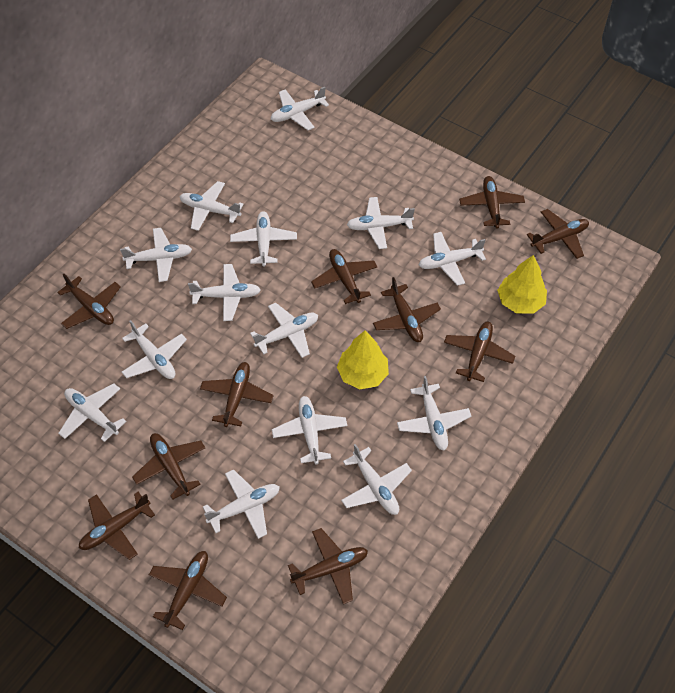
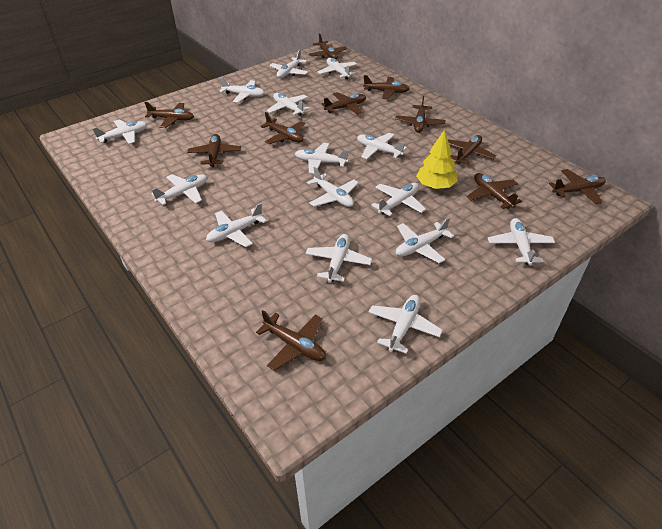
white plane: [58,383,127,442] [120,228,192,282] [122,320,187,379] [179,181,243,231] [188,264,261,321] [203,469,280,539] [230,211,297,266] [250,303,318,358] [271,87,329,130] [272,396,347,465] [341,444,412,515] [347,197,415,249] [397,376,471,450] [419,232,486,286] = 14 -> [92,119,147,144] [151,174,207,205] [206,203,267,247] [219,78,265,103] [267,93,310,116] [269,50,308,78] [295,143,349,174] [305,234,372,283] [307,167,359,207] [318,58,357,80] [357,133,407,159] [368,295,443,354] [371,183,426,216] [396,217,454,263] [488,218,555,266] = 15
yellow tree: [337,330,389,389] [497,255,547,313] = 2 -> [416,130,458,189] = 1

